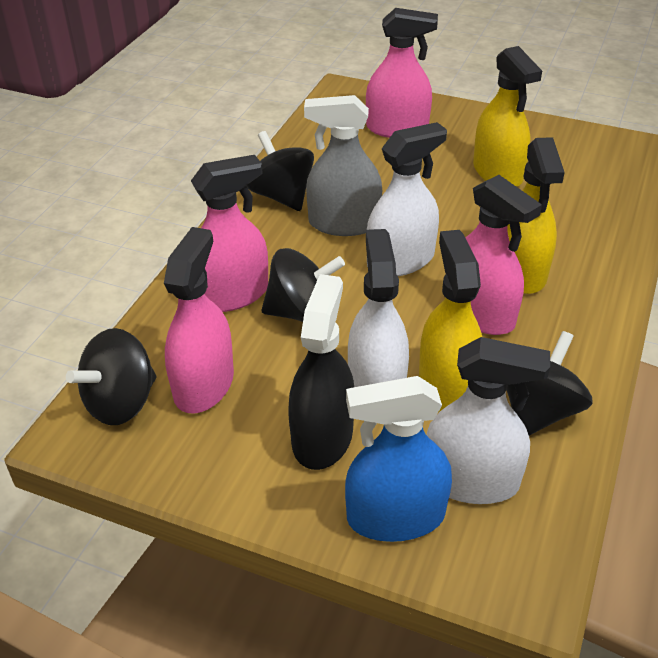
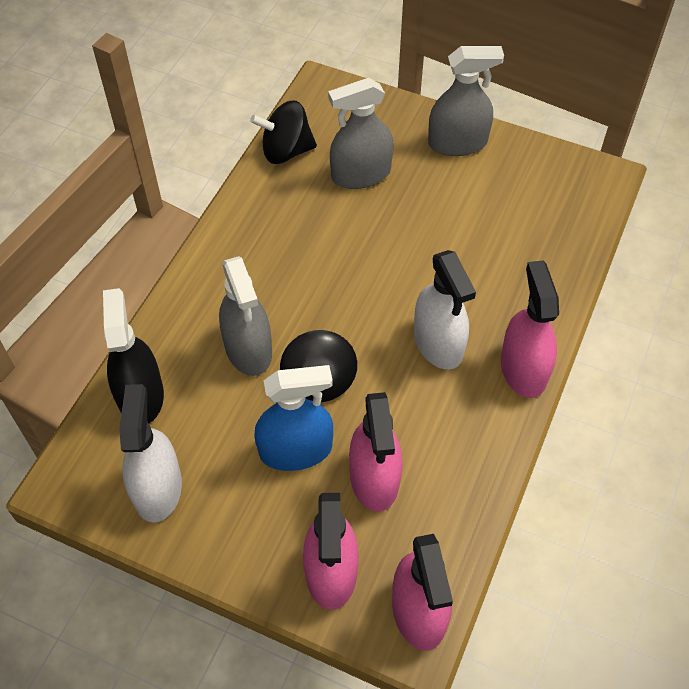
black spinning top: [66,328,156,425] [247,131,314,211] [262,248,345,322] [507,331,593,436] = 4 -> [250,101,317,164] [280,330,357,402] = 2
grey spray bottle: [304,95,382,236] = 1 -> [219,256,272,376] [328,78,394,189] [428,46,504,156] = 3
white spray bottle: [348,229,409,387] [367,122,447,276] [426,337,550,504] = 3 -> [119,384,182,523] [414,250,476,370] = 2
yellow spray bottle: [419,230,482,412] [473,46,542,187] [507,137,565,294] = 3 -> none = 0

